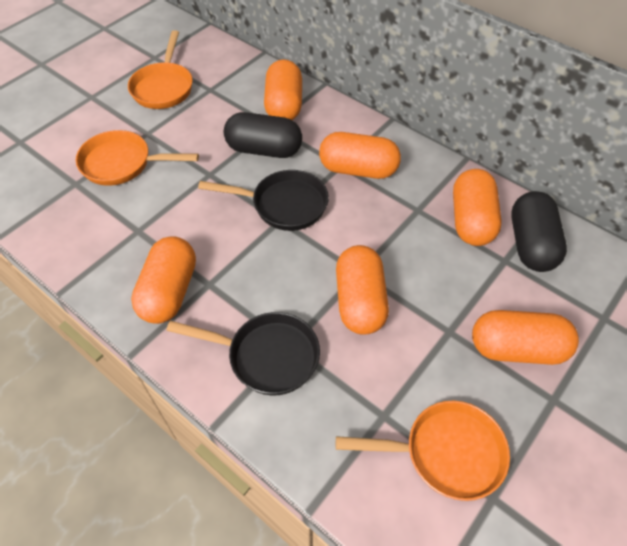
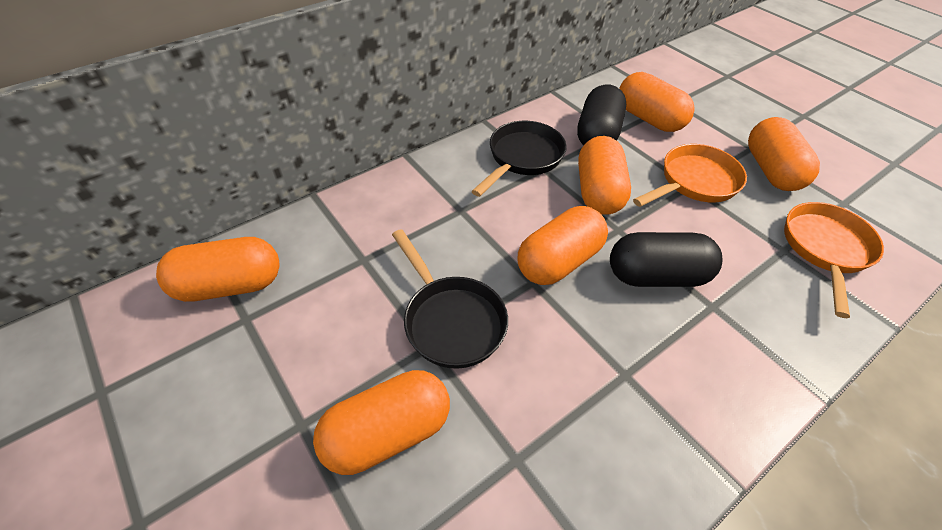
orange pan: [76,130,199,186] [128,30,193,109] [336,401,510,501] = 3 -> [633,144,747,207] [784,202,884,318] = 2

